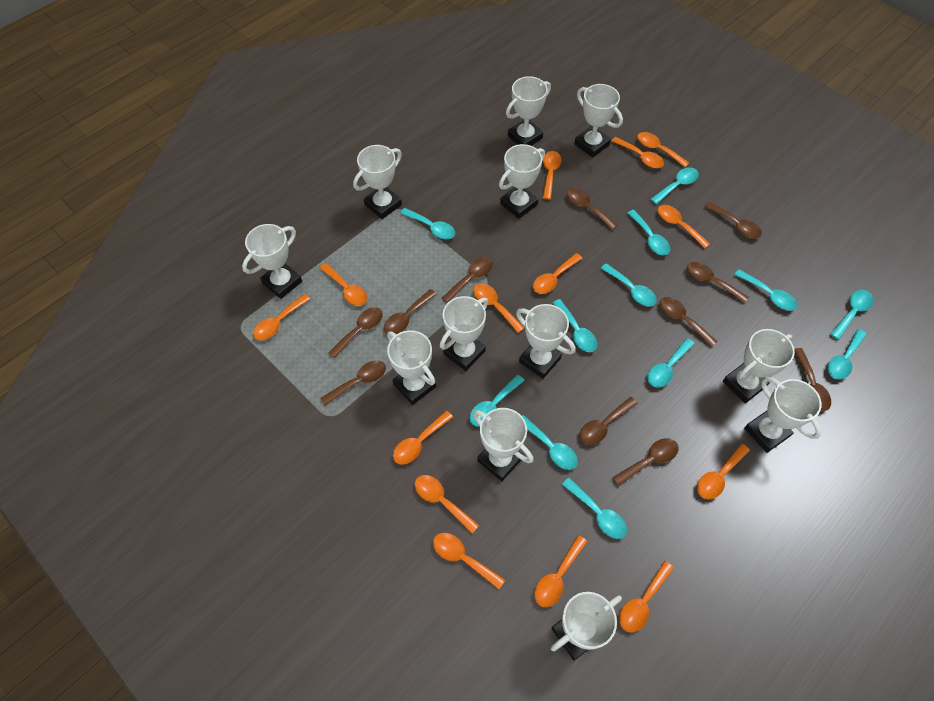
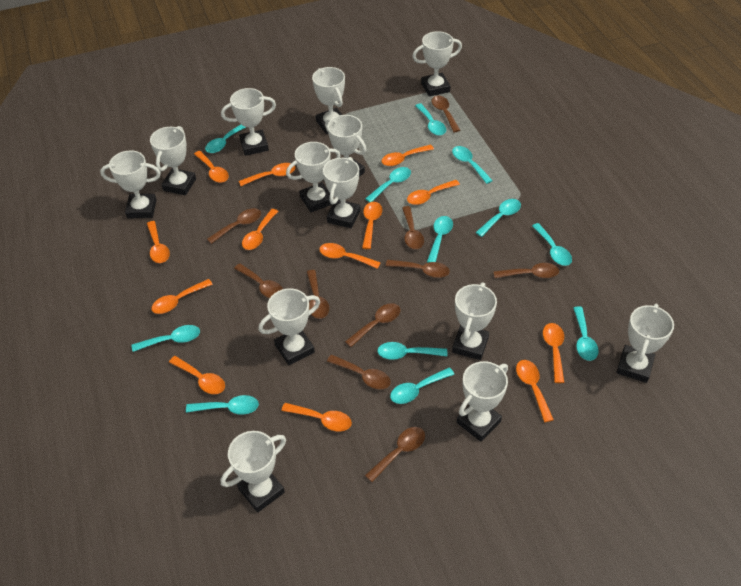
brown spoon: [320,361,386,406] [328,307,383,359] [384,289,437,334] [442,257,493,303] [567,188,617,230] [579,397,638,445] [612,438,679,486] [660,297,717,347] [687,262,749,303] [704,201,762,238] [794,348,831,411] = 11 -> [207,208,261,244] [234,263,283,298] [307,270,329,319] [327,355,391,390] [345,303,400,347] [365,427,425,482] [386,260,449,278] [402,206,424,249] [432,95,460,132] [494,263,559,278] = 10
orange spoon: [253,294,310,340] [320,263,367,306] [393,411,453,465] [415,475,479,533] [433,533,505,589] [473,283,525,333] [533,253,583,294] [535,535,588,607] [543,151,562,200] [611,137,664,168] [619,561,674,633] [637,132,689,167] [658,205,710,249] [697,444,750,499] = 14 -> [147,221,170,263] [151,279,213,314] [169,356,225,394] [194,151,229,183] [239,163,295,186] [242,209,278,250] [281,403,352,431] [319,243,381,269] [362,202,382,249] [381,144,434,166] [407,180,460,205] [516,360,554,422] [543,323,564,383] = 13
white trophy: [242,224,302,299] [353,145,402,219] [387,330,436,405] [440,296,488,371] [473,408,534,481] [499,144,545,219] [506,76,551,146] [516,304,575,379] [551,592,622,661] [574,84,623,158] [723,329,795,403] [744,377,822,453] = 12 -> [100,150,161,218] [150,126,196,195] [221,88,276,156] [221,431,286,513] [258,289,320,365] [286,142,341,212] [312,67,345,134] [323,157,360,228] [325,115,367,176] [412,31,462,96] [452,282,497,360] [457,361,508,441] [617,304,674,383] = 13

